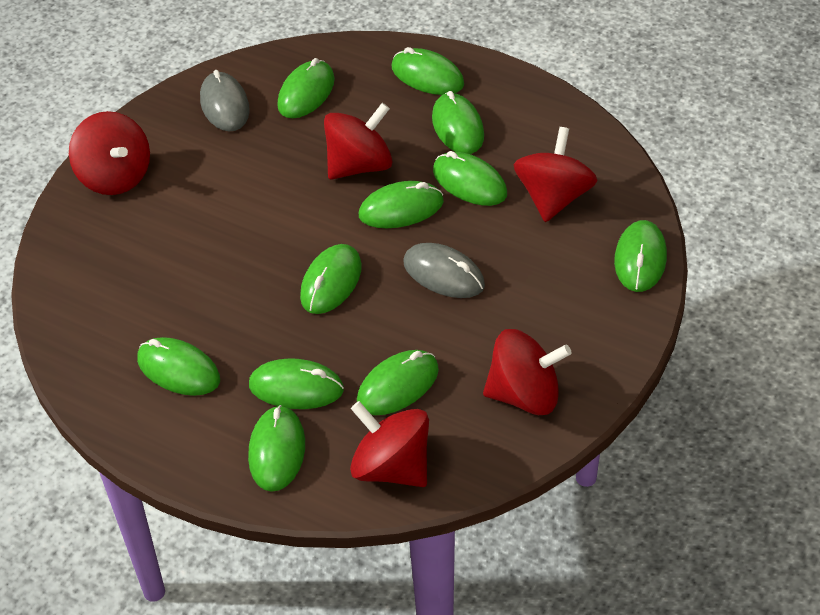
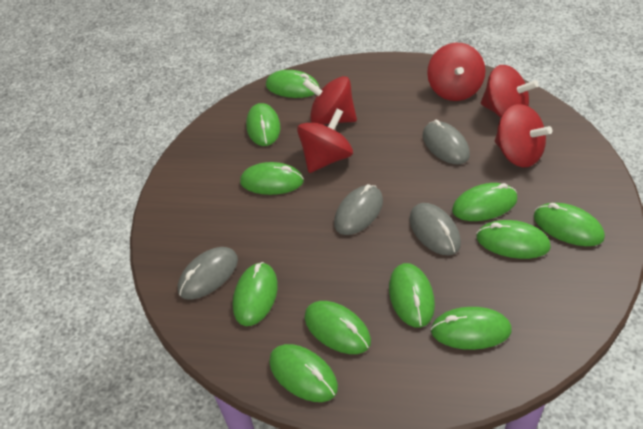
grey mouse: [200,70,250,131] [403,243,485,298] = 2 -> [178,247,238,300] [334,184,383,235] [409,203,461,255] [423,120,470,164] = 4

